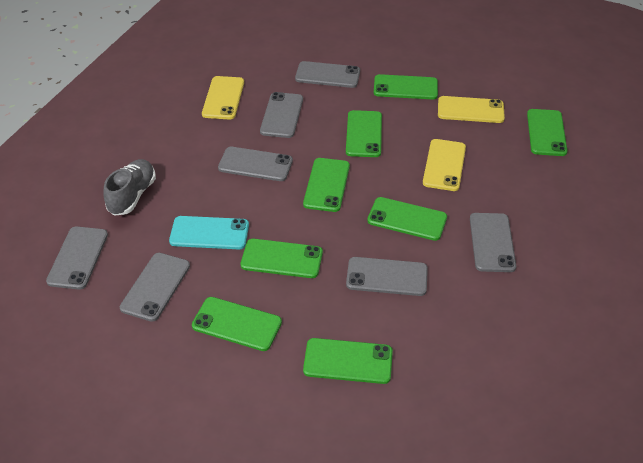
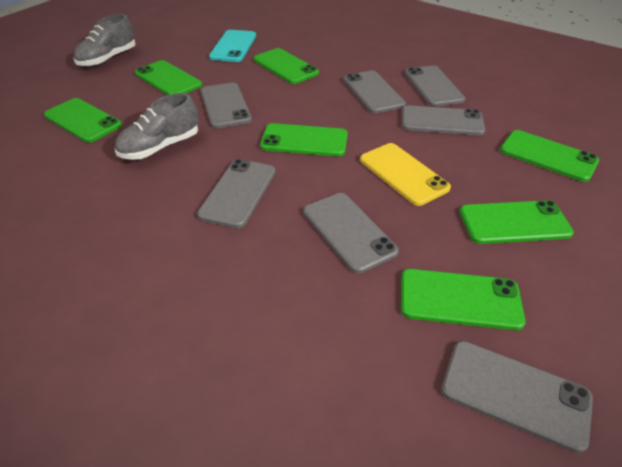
green phone: [192,297,282,351] [241,239,323,278] [303,158,350,212] [303,338,393,384] [346,110,382,157] [367,197,447,241] [374,74,438,99] [527,109,567,156] = 8 -> [44,98,122,143] [135,60,202,95] [254,48,319,84] [260,123,348,156] [401,269,526,330] [460,200,574,244] [500,130,599,182] = 7
grey shoe: [103,159,156,216] = 1 -> [73,14,136,67] [115,93,199,160] = 2
yellow phone: [202,76,244,120] [423,139,466,191] [438,96,505,123] = 3 -> [360,143,451,206] = 1

